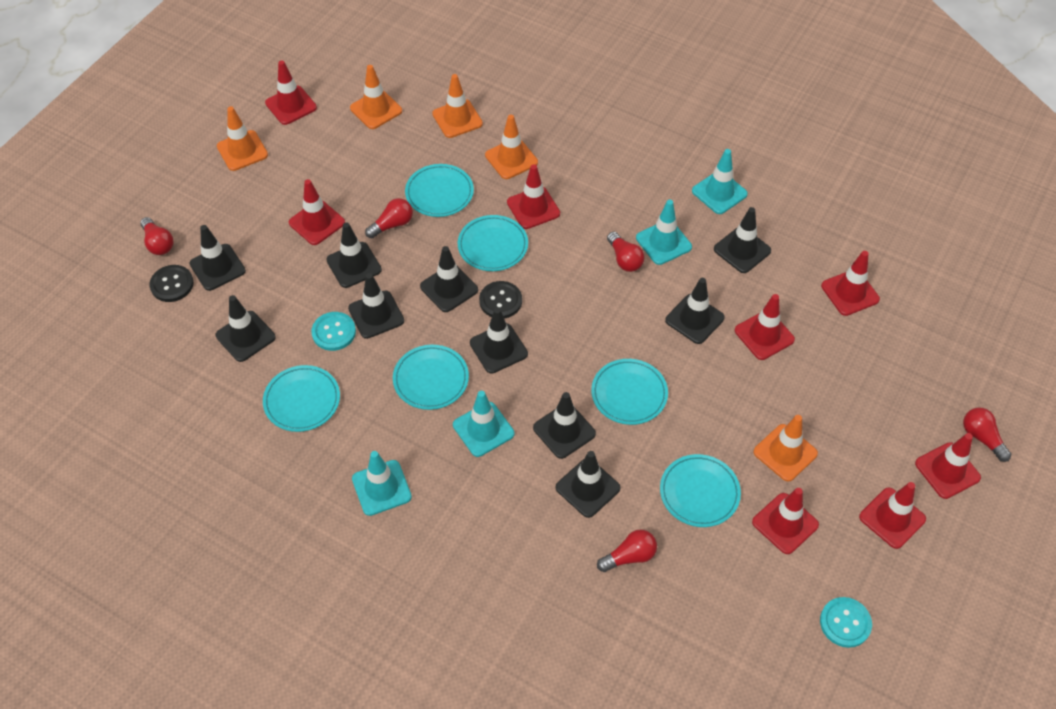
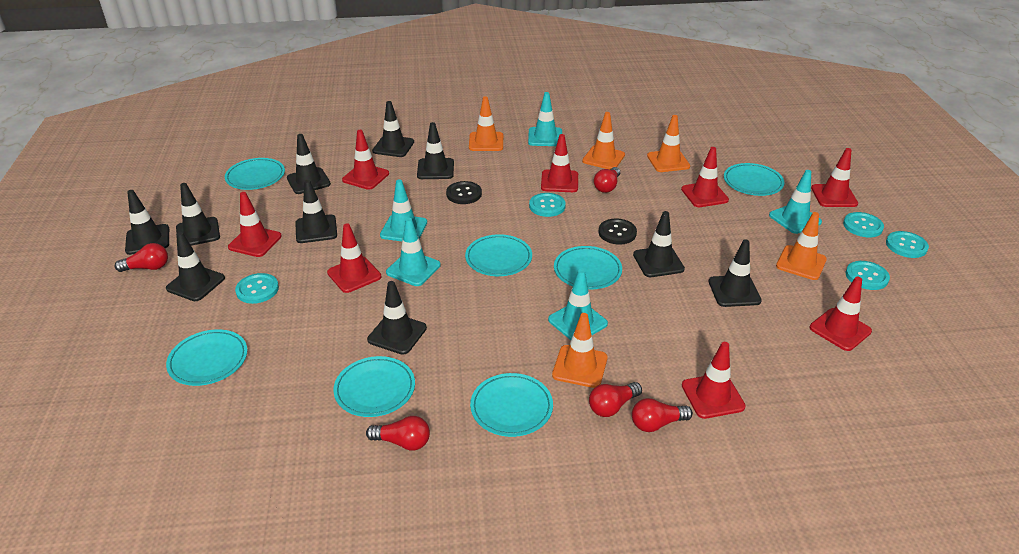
turquoise button: [311,312,356,351] [820,597,872,648] = 2 -> [235,273,279,304] [529,193,566,217] [843,212,884,238] [846,261,890,290] [886,231,929,258] = 5
turquoise plate: [263,365,340,432] [393,345,469,410] [405,164,474,217] [458,215,528,271] [591,359,668,425] [660,454,741,527] = 6 -> [166,330,248,386] [225,158,285,190] [333,356,415,417] [465,234,532,276] [470,373,553,437] [554,246,622,290] [724,163,784,196] = 7
turquoise traffic cone: [352,451,412,516] [453,391,514,457] [636,200,692,265] [692,149,748,214] = 4 -> [380,179,427,241] [386,218,441,286] [528,92,562,146] [548,269,608,340] [769,170,822,234] = 5

